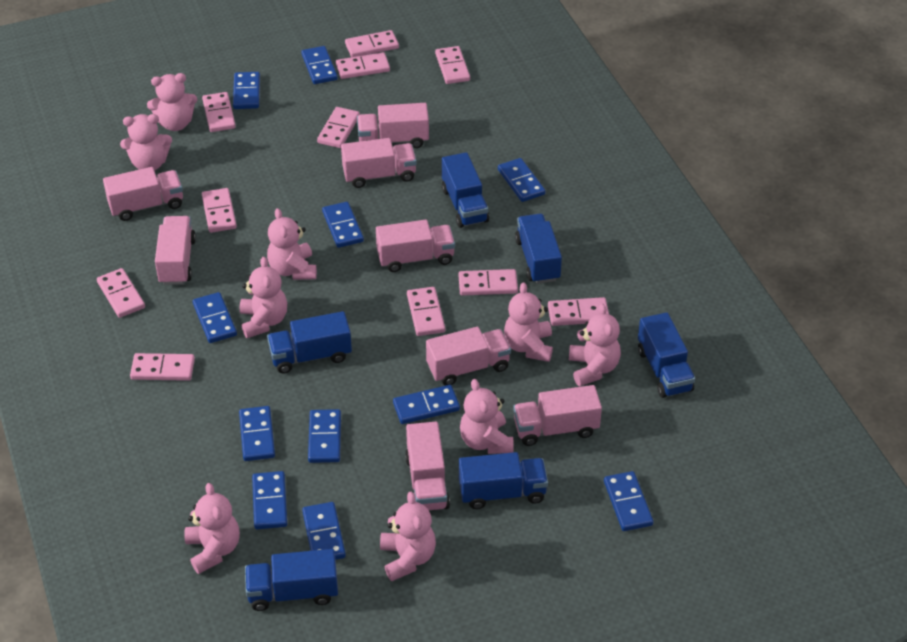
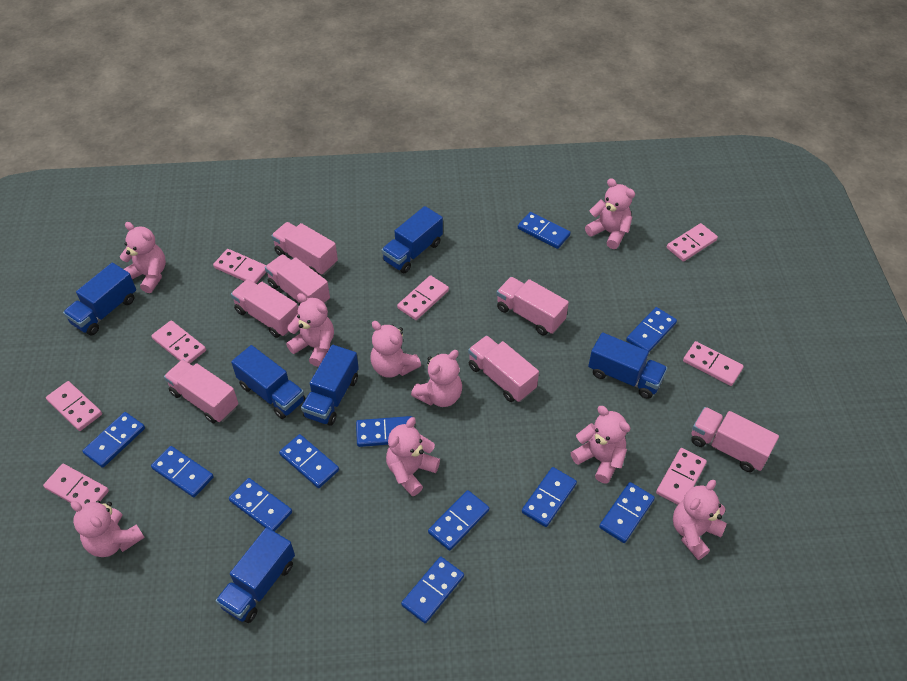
pink domino: [97,268,145,318] [130,353,195,381] [202,92,236,132] [202,188,237,233] [317,107,360,148] [336,52,390,79] [345,30,399,57] [407,287,445,336] [435,46,470,84] [459,269,518,296] [548,297,609,326] = 11 -> [43,464,109,506] [46,381,102,431] [151,320,206,364] [213,249,267,283] [397,275,449,320] [656,448,707,505] [667,223,718,262] [683,341,744,386] = 8
pink truck: [103,167,183,221] [155,216,196,285] [341,138,417,188] [357,103,429,148] [376,220,455,272] [405,422,450,510] [426,327,511,386] [513,385,602,446] = 8 -> [164,360,238,423] [231,279,298,338] [265,254,330,305] [271,222,338,275] [468,335,539,402] [496,277,569,336] [691,407,779,472] = 7

